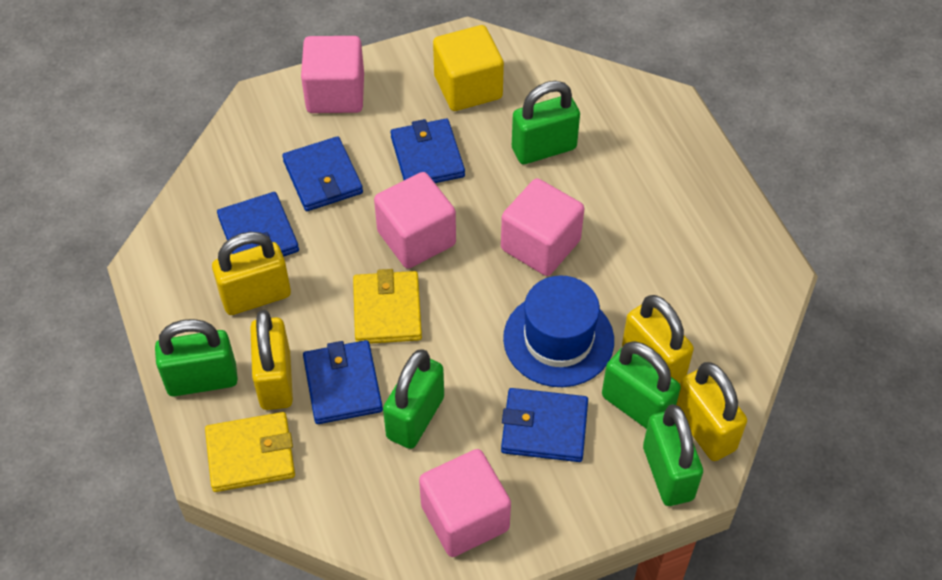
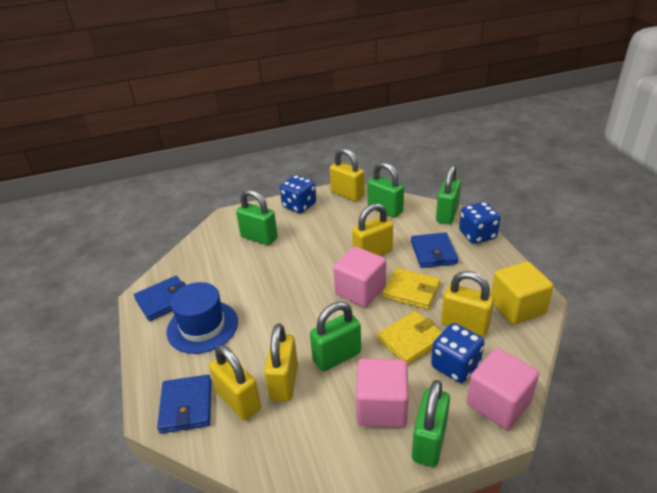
blue dice: none = 0 -> [280,175,316,213] [431,323,484,383] [459,202,501,244] = 3
blue wallet: [217,192,299,257] [282,136,363,211] [303,340,383,424] [391,119,465,183] [501,388,588,462] = 5 -> [134,276,186,321] [157,375,211,433] [411,232,458,268] = 3
pink cube: [301,36,364,113] [374,172,456,268] [419,449,511,557] [501,178,584,276] = 4 -> [333,247,386,307] [356,359,409,428] [467,348,539,430] = 3
yellow padlock: [212,232,291,315] [250,310,293,410] [622,295,694,383] [676,362,747,461] = 4 -> [209,345,261,421] [264,323,298,402] [330,148,364,201] [352,203,393,256] [441,271,494,336] = 5

